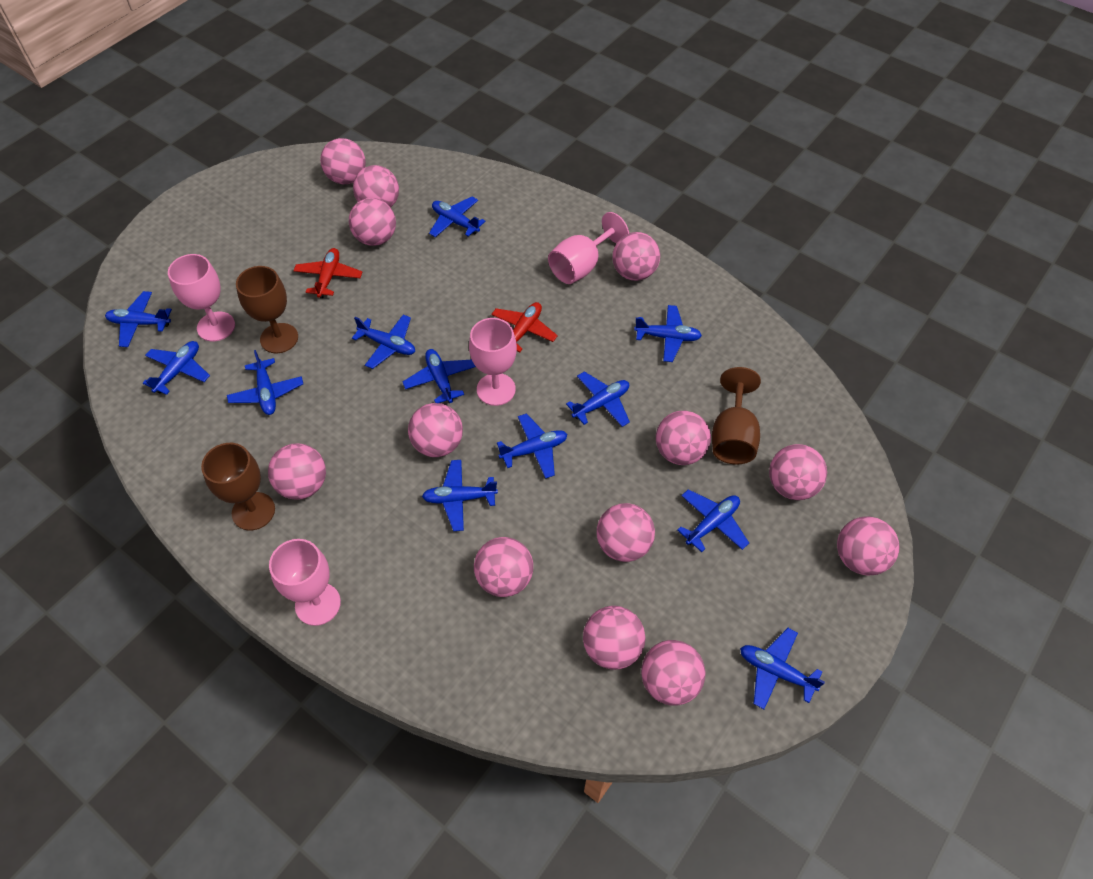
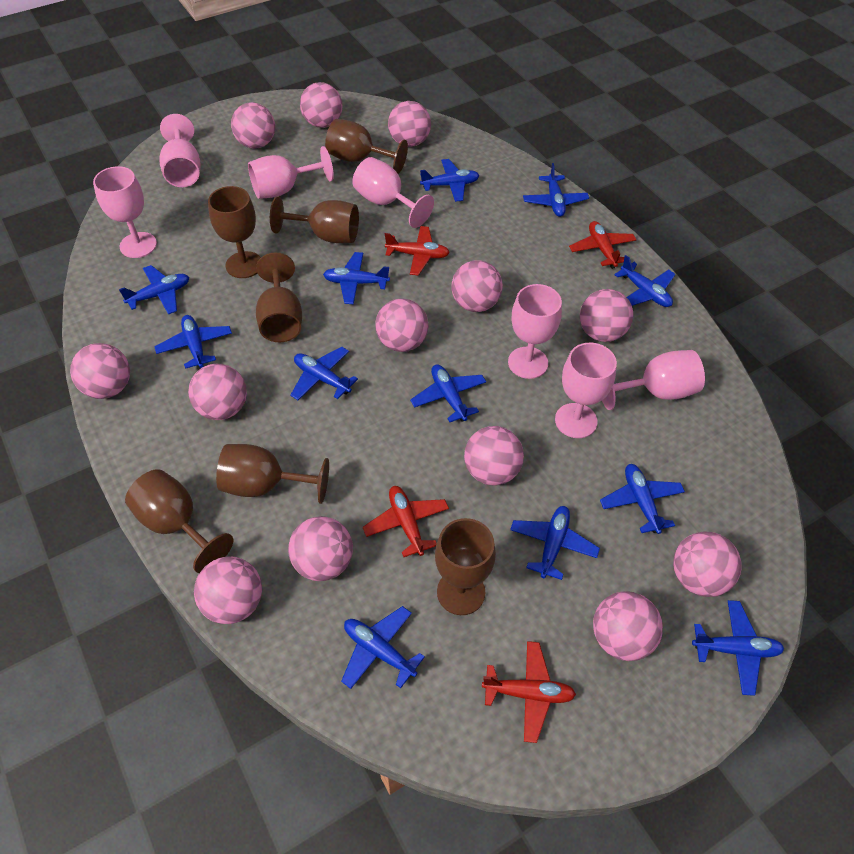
brown goblet: [201,443,275,531] [236,266,298,353] [712,367,761,464] = 3 -> [125,469,233,573] [208,186,261,278] [216,444,329,504] [256,253,302,342] [270,196,359,243] [325,119,408,174] [435,518,496,615] = 7
pink goblet: [168,254,235,342] [269,539,341,626] [469,318,517,406] [548,212,629,284] = 4 -> [93,166,157,258] [159,114,200,187] [248,146,334,199] [352,157,434,228] [508,284,562,379] [555,343,617,438] [602,350,705,410] = 7
red plane: [293,248,362,298] [491,302,558,352] = 2 -> [363,486,449,557] [385,226,450,276] [482,641,576,743] [569,221,637,269] = 4

